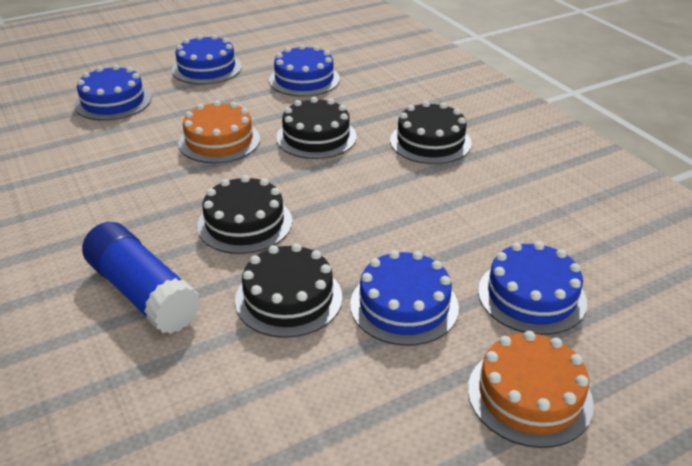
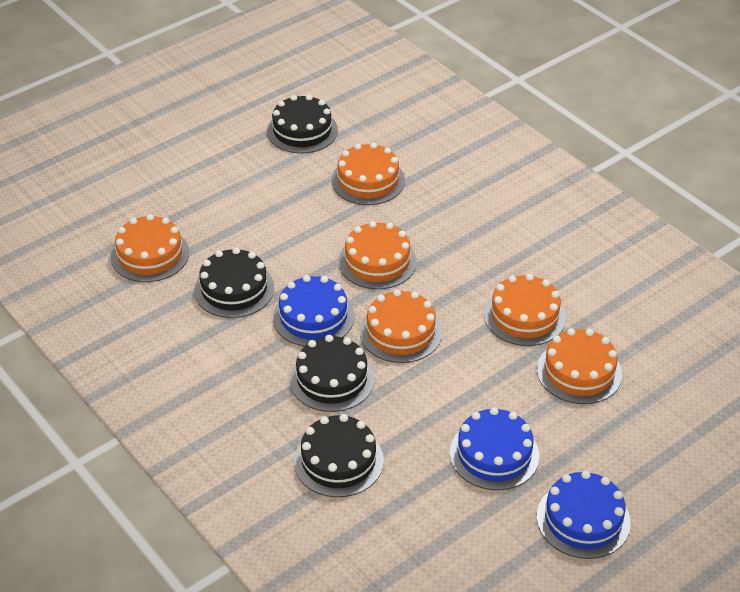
blue cake: [74,65,151,121] [172,35,242,85] [269,44,340,97] [350,250,459,346] [478,242,587,335] = 5 -> [273,275,354,346] [450,407,539,490] [537,471,631,559] = 3
blue glue stick: [82,222,201,334] = 1 -> none = 0
orange cake: [178,100,260,163] [468,331,594,448] = 2 -> [111,214,189,282] [331,143,405,205] [338,221,417,289] [360,289,442,363] [484,274,566,346] [537,328,622,404] = 6

